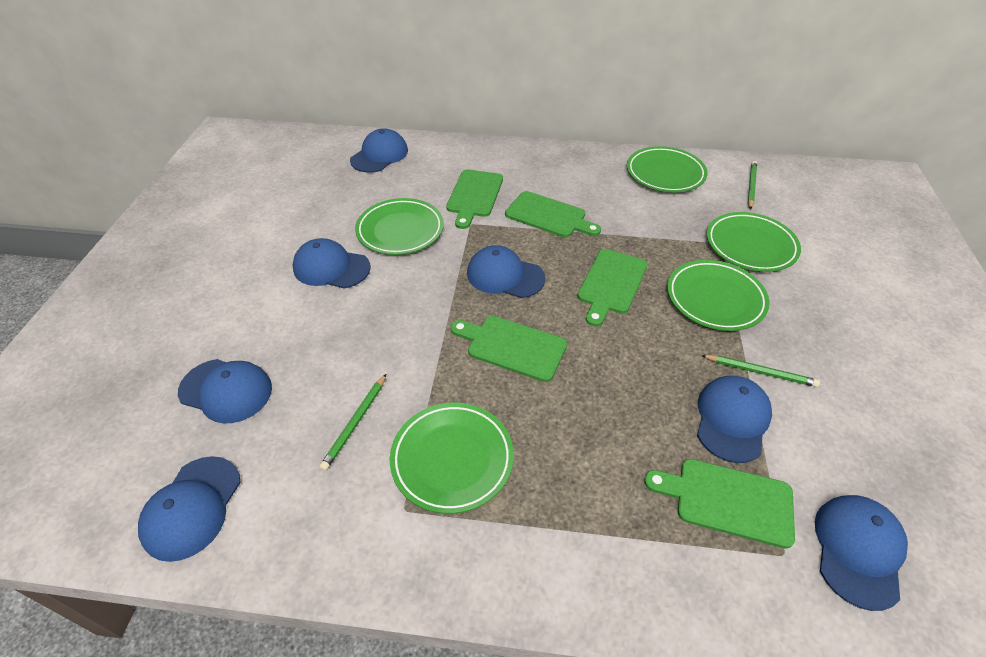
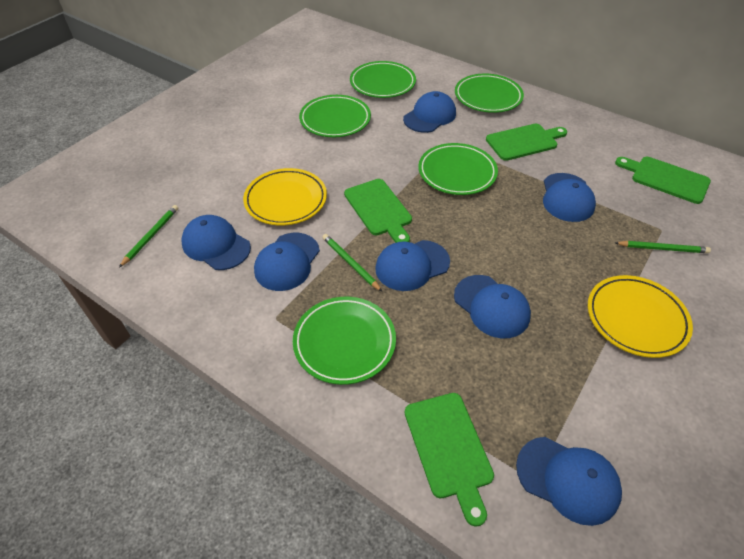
green cutting board: [446,170,503,229] [451,316,567,382] [505,191,601,237] [577,249,648,327] [644,459,795,549] = 5 -> [344,179,412,243] [405,393,494,527] [486,124,567,161] [615,157,711,204] = 4
yellow plate: none = 0 -> [243,168,327,225] [588,275,693,358] = 2

